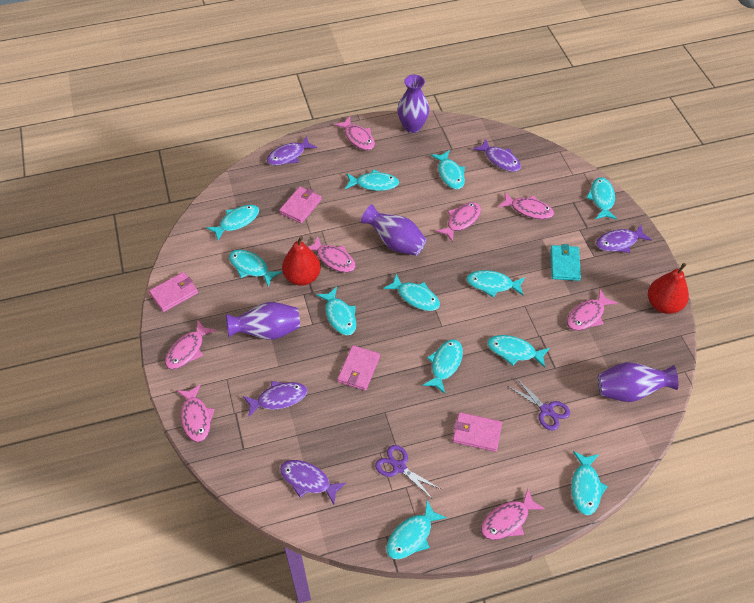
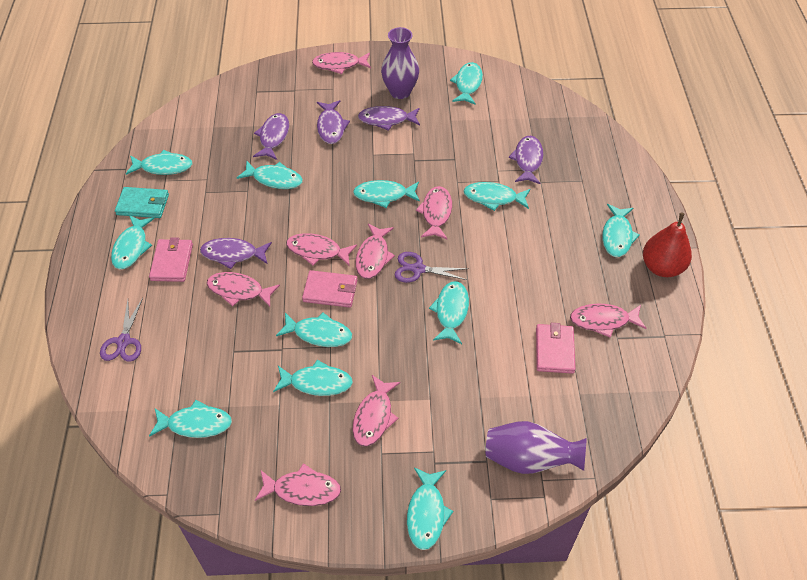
pink wallet: [149,272,198,312] [279,187,322,223] [337,345,380,391] [452,412,502,452] = 4 -> [149,237,193,282] [302,270,357,308] [536,323,576,374] = 3
purple vase: [226,302,300,340] [361,204,427,256] [397,75,429,133] [598,362,679,402] = 4 -> [381,27,419,99] [486,421,587,474] = 2
red pear: [282,236,321,286] [648,263,689,314] = 2 -> [643,212,692,277] = 1

